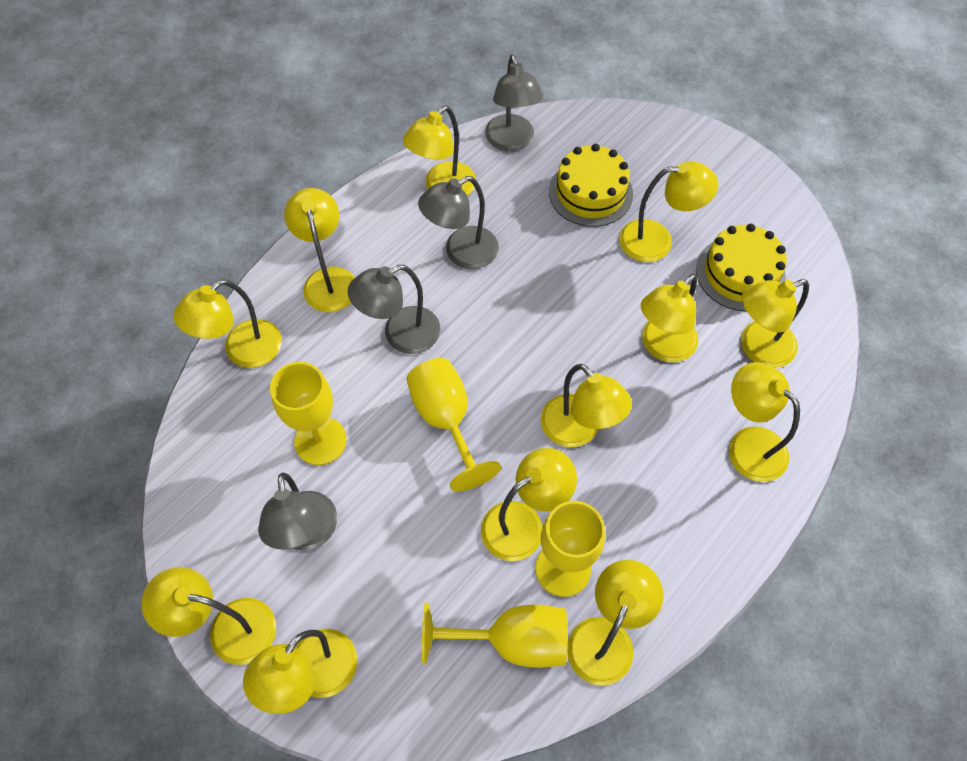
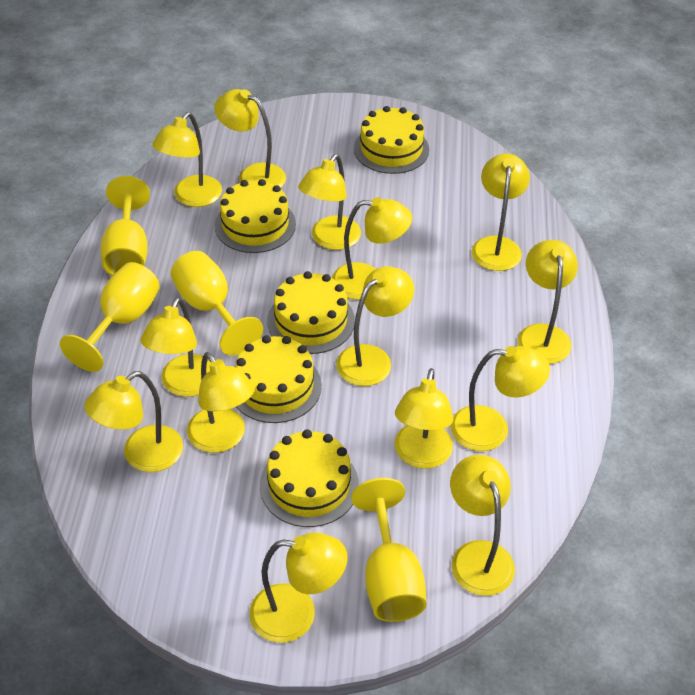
grey lamp: [258,473,337,550] [348,265,441,354] [418,176,499,269] [485,55,543,151] = 4 -> none = 0
yellow cake: [549,144,633,227] [696,224,787,311] = 2 -> [215,179,296,253] [236,335,322,423] [260,429,359,527] [267,271,355,354] [354,106,429,174] = 5
yellow lamp: [142,567,276,665] [173,279,282,368] [243,629,357,714] [284,188,355,312] [403,106,476,196] [481,448,577,561] [541,364,632,447] [567,560,663,685] [619,161,718,262] [641,274,698,363] [729,362,800,482] [741,279,809,368] = 12 -> [85,371,183,472] [141,297,210,397] [152,112,222,207] [187,352,255,453] [214,89,286,188] [249,533,347,643] [298,154,361,250] [332,197,412,299] [336,266,414,386] [395,368,453,469] [450,346,550,451] [450,455,515,596] [472,153,530,271] [518,240,578,364] = 14

